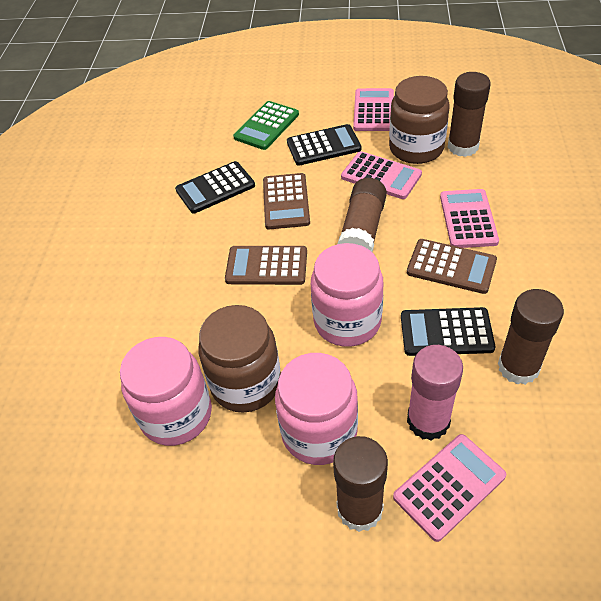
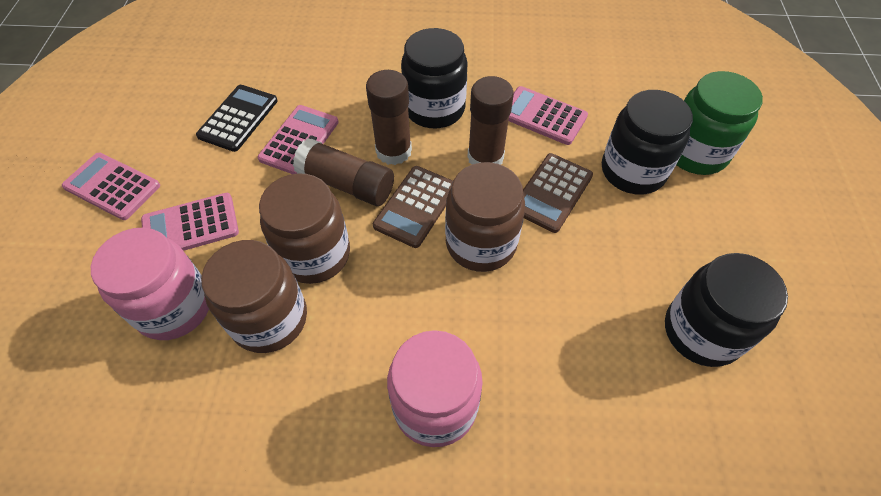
black calculator: [175,161,255,213] [287,124,362,166] [401,307,495,356] = 3 -> [196,85,278,152] = 1
black jar: none = 0 -> [401,28,467,128] [602,90,693,195] [665,253,788,367] = 3
brown calculator: [225,246,307,285] [263,173,310,229] [407,239,497,294] = 3 -> [373,166,453,248] [523,153,593,233] = 2
brown glue stick: [333,436,388,532] [338,178,387,252] [447,72,491,157] [498,289,564,385] = 4 -> [293,138,394,206] [366,70,412,165] [467,76,514,165] = 3
brown jar: [199,305,281,413] [389,76,450,164] = 2 -> [201,240,307,353] [259,173,350,284] [445,162,525,272] = 3
green calculator: [233,101,299,150] = 1 -> none = 0
green jar: none = 0 -> [676,71,763,175] = 1
pink glue stick: [407,345,463,441] = 1 -> none = 0
pink jar: [120,337,212,446] [275,353,358,465] [311,243,383,347] = 3 -> [91,228,209,340] [387,330,483,447] = 2

